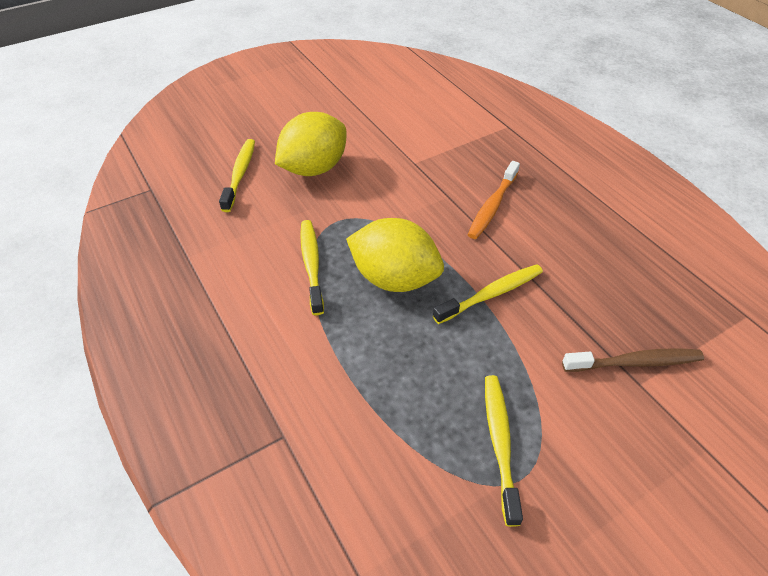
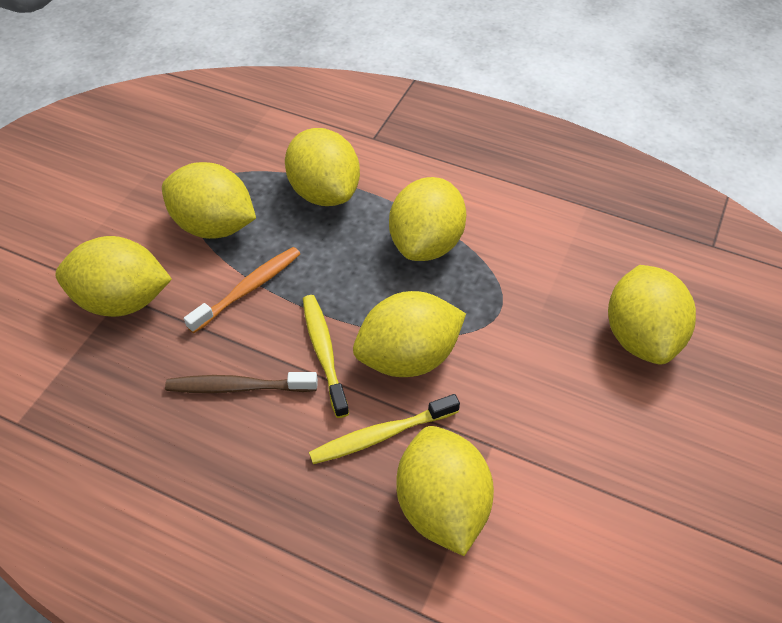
yellow lemon: [275,112,346,176] [346,218,444,292] = 2 -> [56,236,172,317] [162,162,256,239] [285,128,360,206] [353,291,466,377] [389,177,466,261] [396,426,494,556] [608,265,696,365] = 7
yellow toothbrush: [219,139,255,212] [300,220,324,315] [433,264,543,324] [485,375,523,527] = 4 -> [303,295,349,418] [309,394,460,464] = 2

